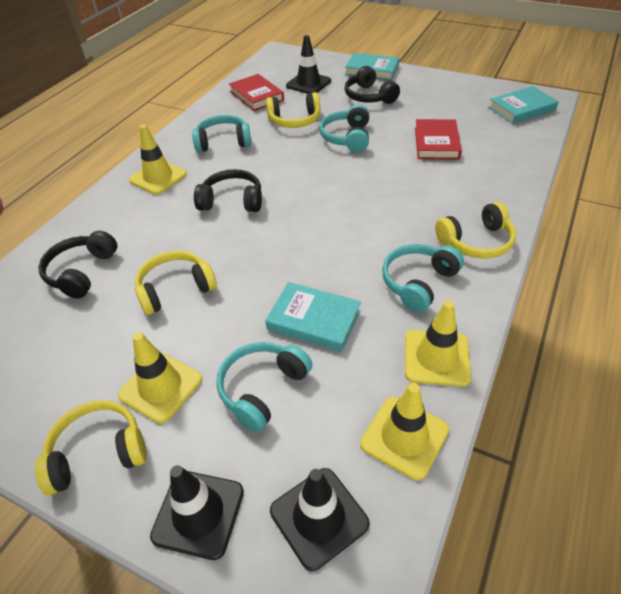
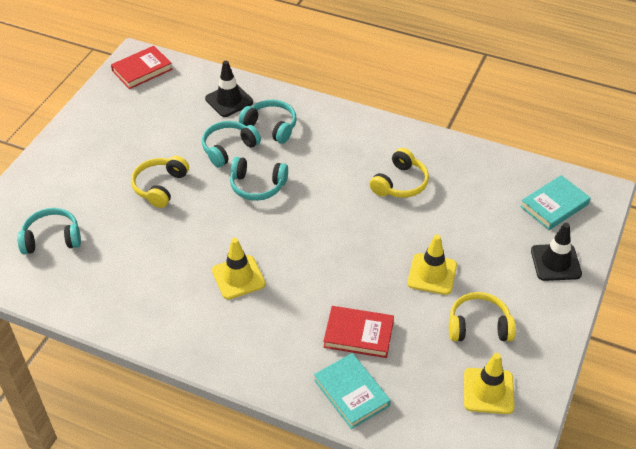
black headphones: [38,231,117,299] [194,169,262,212] [345,66,400,104] = 3 -> none = 0
black traffic cone: [150,465,244,560] [270,468,369,571] [286,35,331,94] = 3 -> [205,61,253,117] [531,223,582,281] = 2
turquoise book: [265,282,361,352] [345,53,399,80] [489,86,559,124] = 3 -> [314,353,391,429] [520,175,591,230] = 2
yellow headphones: [35,401,147,495] [135,251,217,315] [266,92,320,128] [435,202,516,259] = 4 -> [131,156,189,208] [370,148,429,198] [449,292,516,341] = 3
yellow traffic cone: [118,332,202,424] [129,125,187,195] [360,383,449,480] [405,301,471,386] = 4 -> [212,238,266,300] [407,235,457,295] [464,353,514,414] = 3

